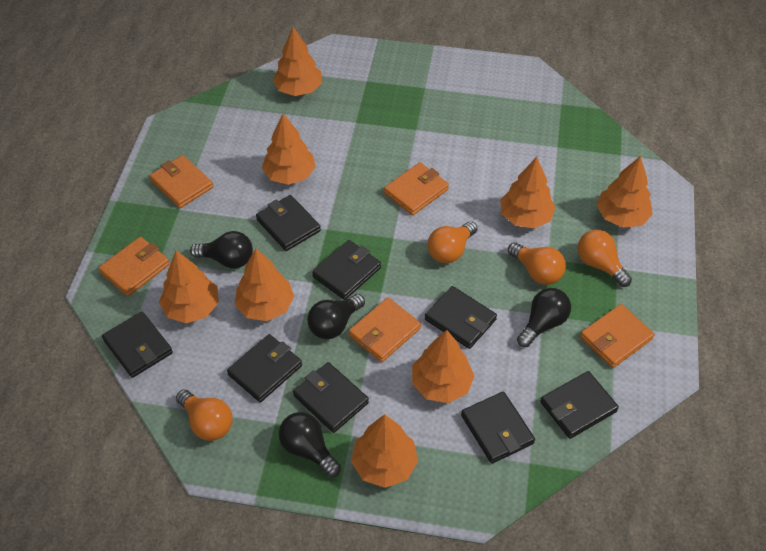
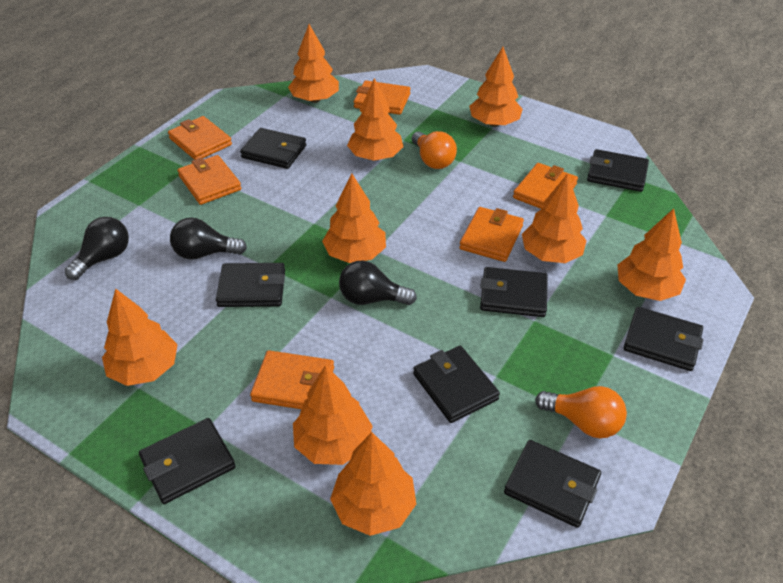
black light bulb: [190,231,253,269] [279,412,341,477] [307,294,365,339] [517,288,571,347] = 4 -> [65,217,129,280] [170,217,247,260] [339,261,417,305] = 3
orange light bulb: [176,389,232,441] [428,221,478,263] [508,242,566,285] [577,230,632,287] = 4 -> [412,131,457,169] [535,386,627,438] = 2
orange tree: [159,250,219,323] [234,249,294,321] [262,114,316,185] [273,27,322,96] [351,414,418,488] [412,330,474,403] [500,157,556,229] [597,156,653,228] = 8 -> [102,288,178,386] [288,24,339,103] [293,365,373,465] [322,174,386,263] [330,432,416,536] [347,78,403,161] [469,47,523,127] [522,173,587,263] [617,208,686,301] = 9
orange wallet: [98,237,170,296] [150,155,213,208] [349,297,421,362] [384,162,449,215] [580,304,654,368] = 5 -> [168,116,232,160] [178,155,241,205] [250,350,334,409] [354,80,410,115] [459,207,524,262] [513,163,578,209] = 6

